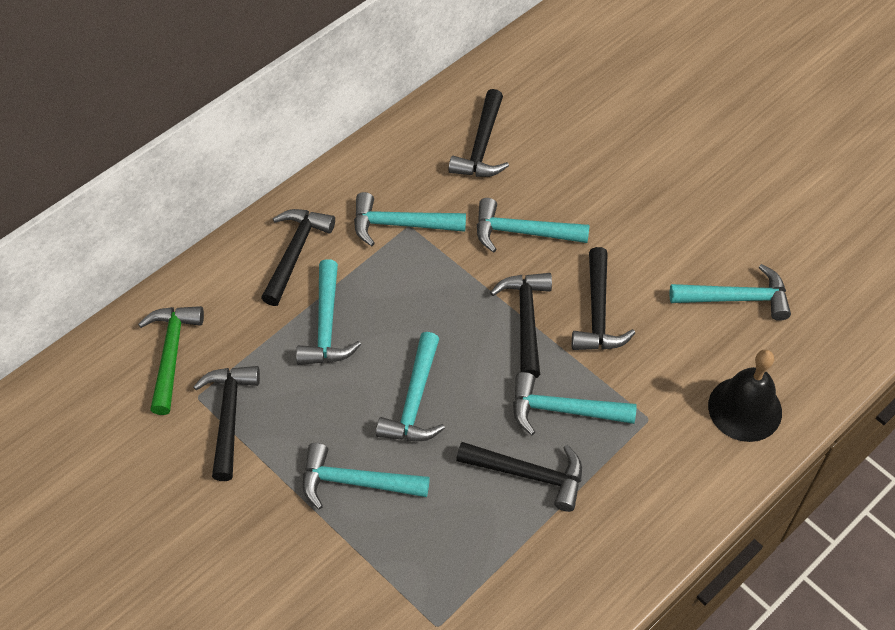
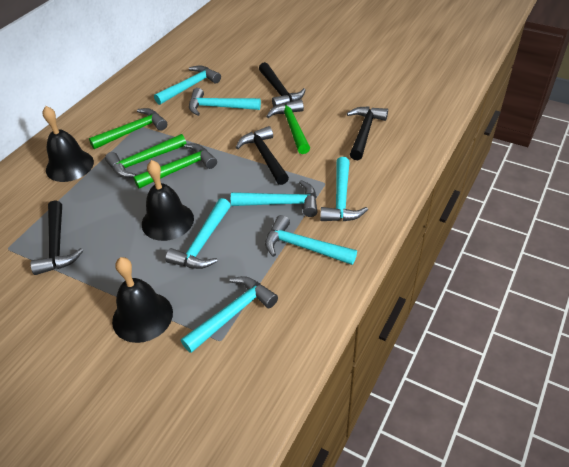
black bell: [708,349,782,442] = 1 -> [43,106,94,182] [112,257,173,343] [142,160,194,241] = 3
black hammer: [193,366,260,481] [261,209,335,306] [448,89,509,177] [456,442,582,512] [490,273,552,378] [572,247,635,350] = 6 -> [31,200,83,275] [236,126,289,185] [259,62,306,107] [346,107,388,160] = 4
green hammer: [138,306,204,415] = 1 -> [89,108,167,149] [105,134,186,178] [133,143,217,189] [266,99,310,154] = 4

